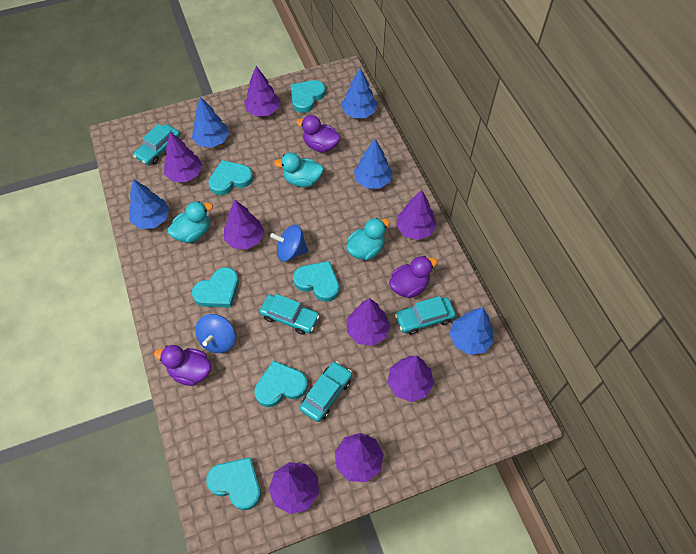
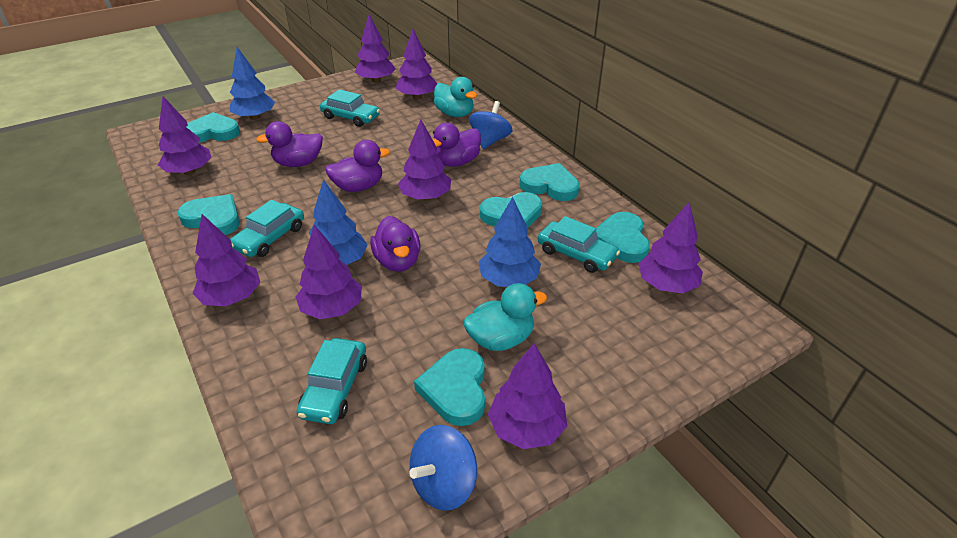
blue tree: [129,179,169,229] [192,97,229,148] [341,68,377,118] [354,139,392,189] [449,307,494,355] = 5 -> [230,47,275,120] [307,179,367,265] [479,197,541,287] = 3
purple duck: [154,345,211,386] [296,115,340,152] [389,256,437,298] = 3 -> [256,121,323,167] [325,140,390,192] [370,216,420,272] [432,123,481,167] = 4
turquoise duck: [167,201,213,243] [274,152,324,187] [346,218,390,260] = 3 -> [434,77,477,117] [463,283,547,351] = 2

